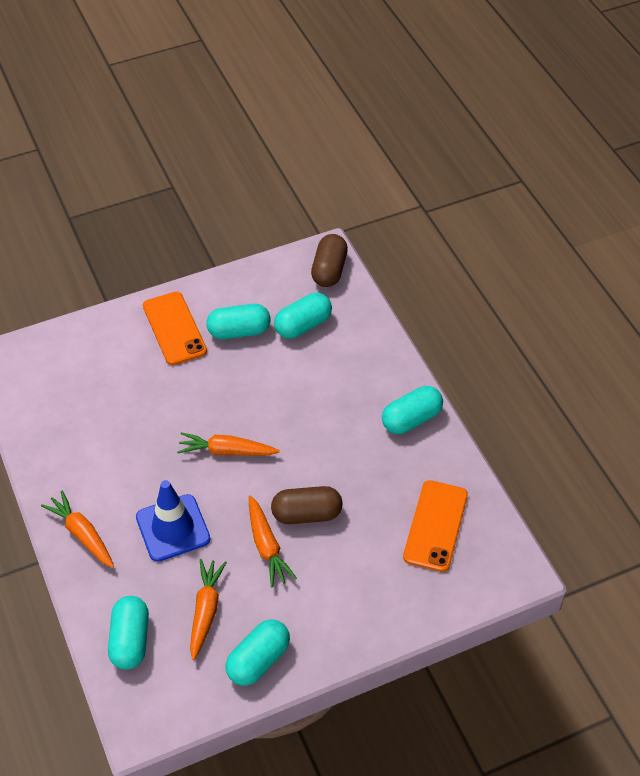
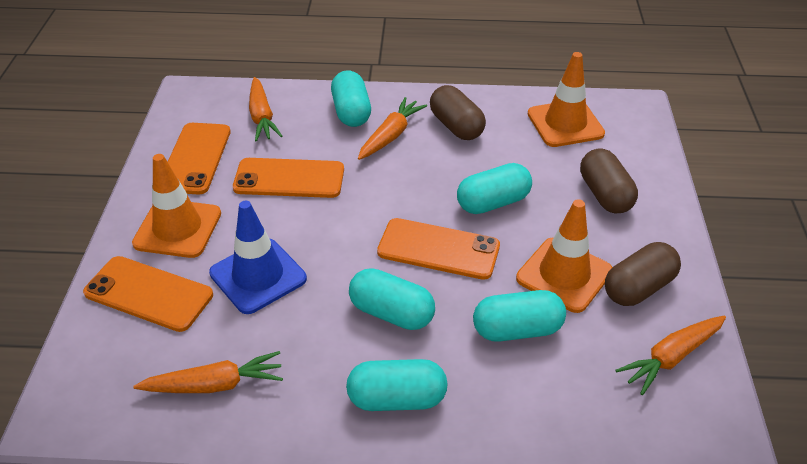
brown capsule: [271,486,343,524] [311,234,348,287] = 2 -> [430,85,486,140] [580,148,638,214] [605,242,681,306] = 3
orange phone: [143,291,207,365] [403,480,468,572] = 2 -> [83,256,213,332] [168,123,231,195] [233,158,344,198] [377,218,500,280] = 4
orange traffic cone: none = 0 -> [132,154,221,258] [516,199,612,313] [528,52,605,147] = 3

